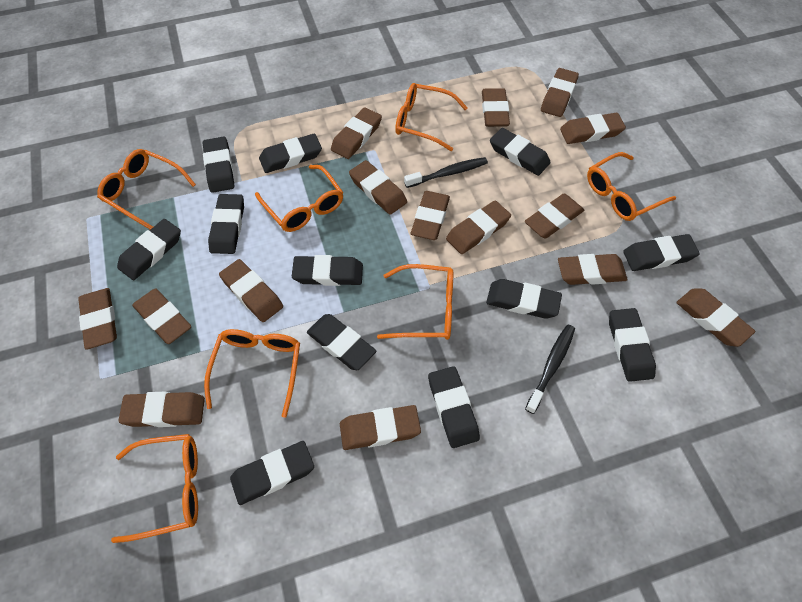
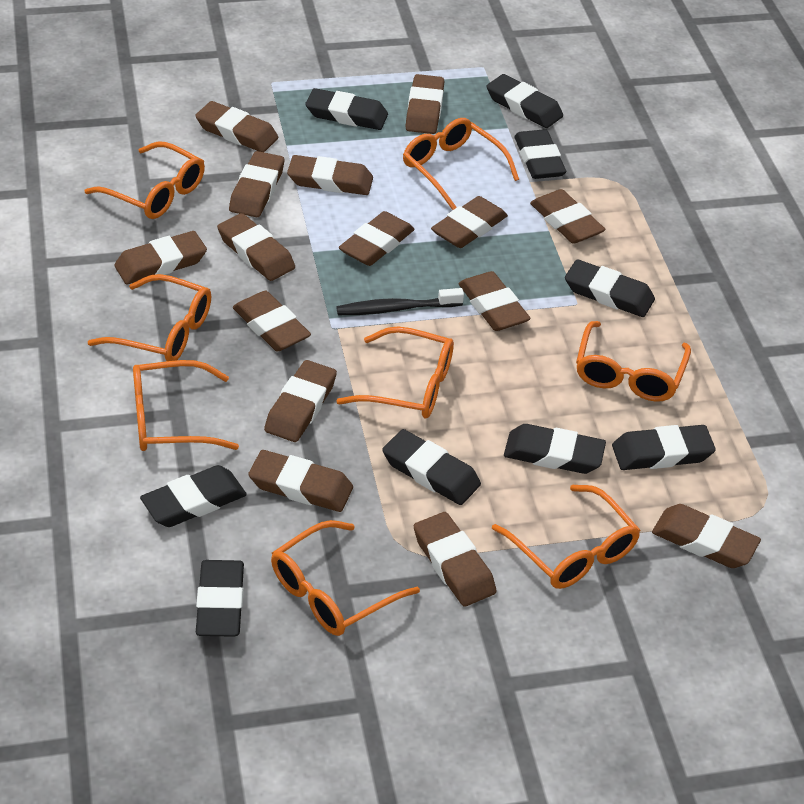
black eraser: [117,219,181,280] [203,137,234,193] [208,194,244,254] [230,441,314,505] [259,134,322,173] [292,255,363,286] [307,314,376,370] [428,366,480,448] [486,279,562,319] [490,128,551,176] [609,308,656,382] [623,234,700,271] = 12 -> [140,465,247,527] [196,560,244,637] [305,88,388,130] [382,429,481,505] [487,74,563,128] [504,424,606,474] [514,129,566,179] [565,259,655,317] [612,425,716,470] = 9
black toothbrush: [404,157,488,188] [525,325,575,414] = 2 -> [336,288,464,315] = 1
orange glasses: [97,149,196,230] [111,434,198,543] [204,329,300,418] [255,165,343,232] [377,264,453,340] [395,83,468,151] [587,152,676,221] = 7 -> [85,142,205,219] [88,274,211,361] [133,360,239,451] [271,520,420,636] [336,326,454,418] [403,118,519,210] [492,485,641,589] [576,321,691,402] = 8

